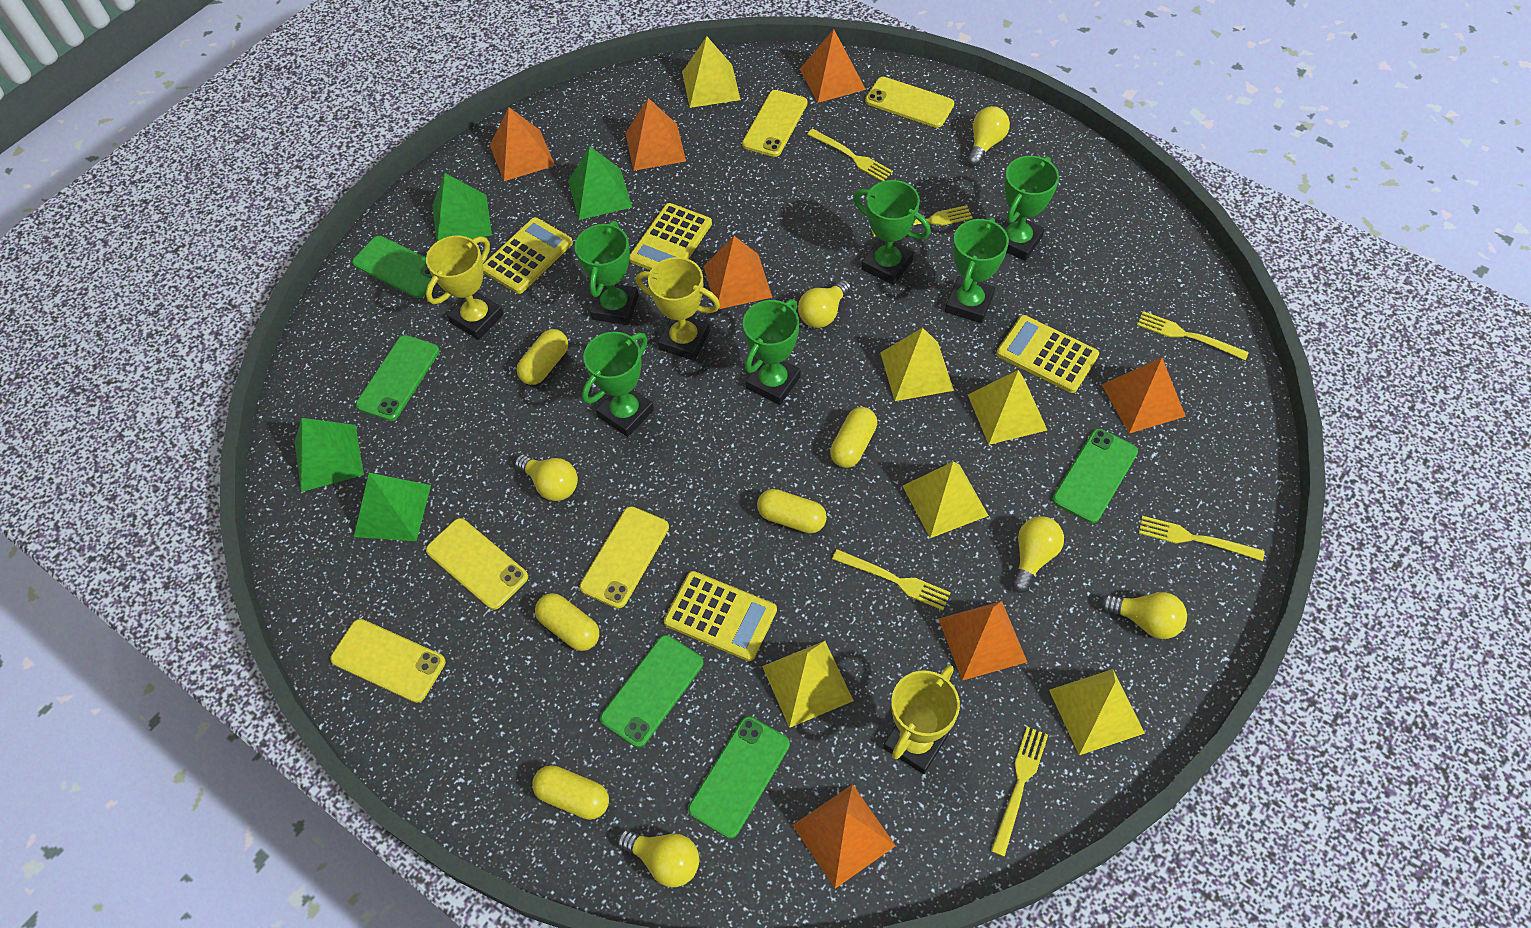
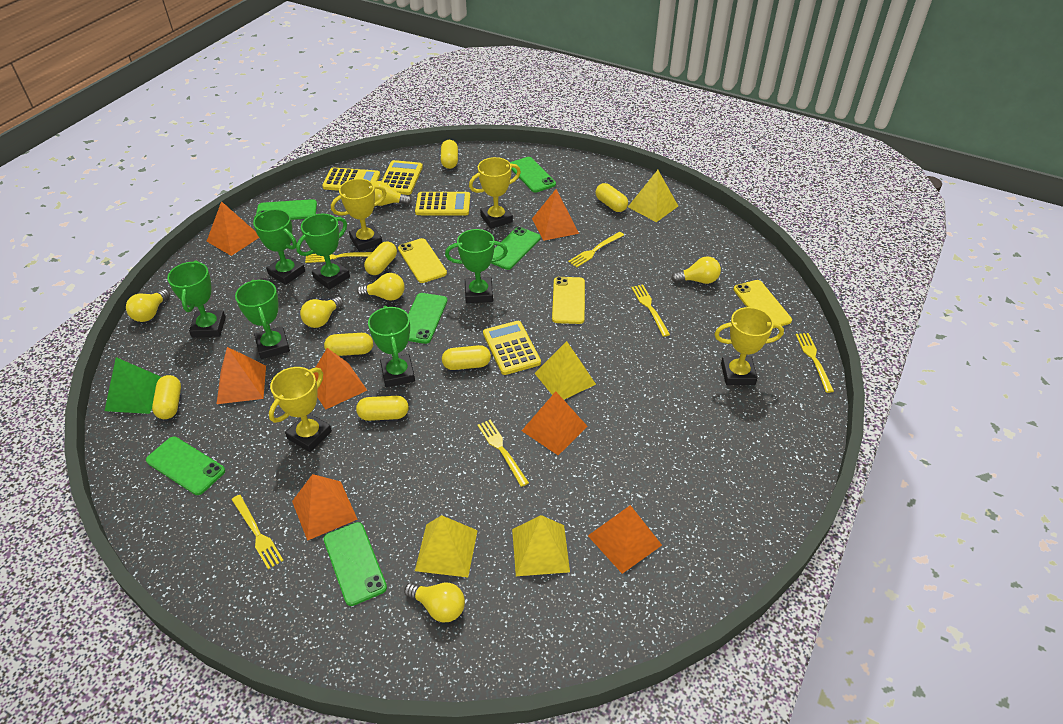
green phone: [352,236,437,298] [356,335,440,421] [600,635,703,747] [688,716,790,838] [1053,429,1138,523] = 5 -> [146,437,225,495] [256,199,317,220] [323,522,387,606] [408,293,447,344] [491,227,541,270] [510,157,556,193] = 6
green pyramid: [295,418,364,492] [354,473,431,541] [432,173,492,242] [568,146,632,220] = 4 -> [105,357,161,414] = 1
yellow capsule: [516,329,568,385] [532,765,609,820] [535,593,599,651] [757,489,827,533] [830,407,877,468] = 5 -> [152,375,181,419] [324,333,373,356] [356,396,409,421] [364,241,397,275] [441,140,458,169] [442,345,491,370] [595,183,628,212] = 7
yellow phone: [330,619,446,703] [426,518,528,610] [580,506,669,608] [742,90,807,157] [865,77,954,128] = 5 -> [398,238,447,283] [552,277,585,324] [733,280,792,328] = 3
yellow pyramid: [682,36,741,108] [762,641,854,728] [880,328,954,401] [903,461,989,538] [968,370,1047,445] [1049,669,1145,755] = 6 -> [415,515,478,577] [512,515,570,576] [534,341,596,400] [628,170,678,222] = 4
yellow trophy: [426,236,504,340] [636,257,720,361] [883,665,960,774] = 3 -> [269,367,332,452] [331,179,386,252] [469,157,521,229] [714,307,784,385] = 4

